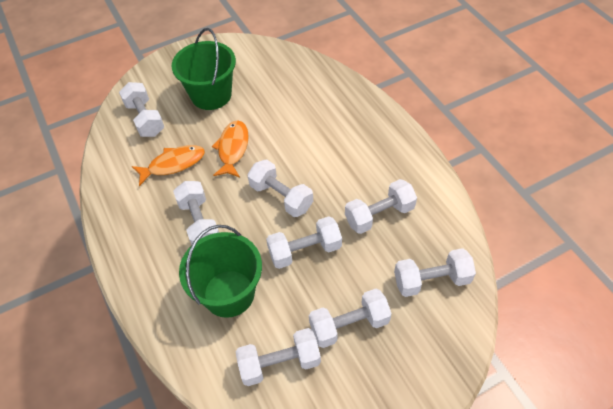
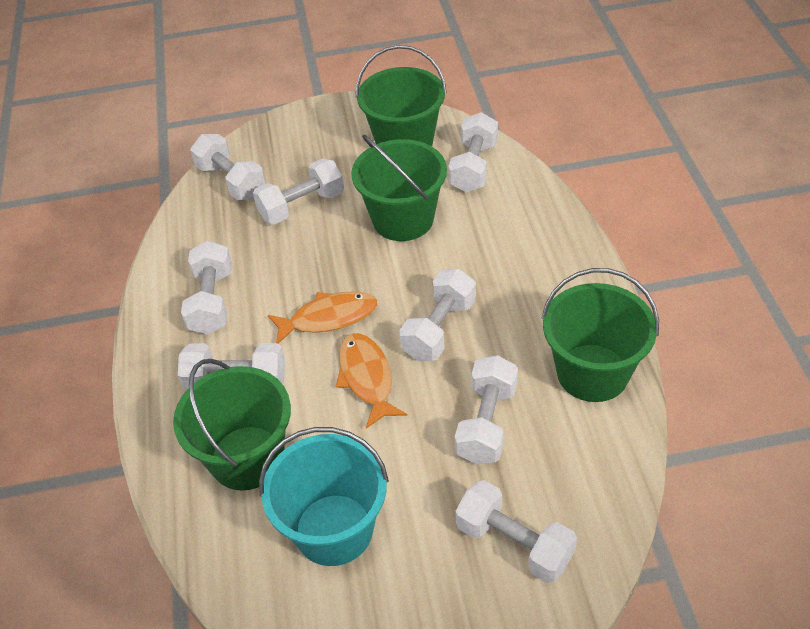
green bucket: [172,28,236,110] [179,225,262,318] = 2 -> [173,359,291,491] [351,135,447,241] [356,45,447,146] [542,268,659,402] = 4
turquoise bucket: none = 0 -> [259,427,389,566] = 1

